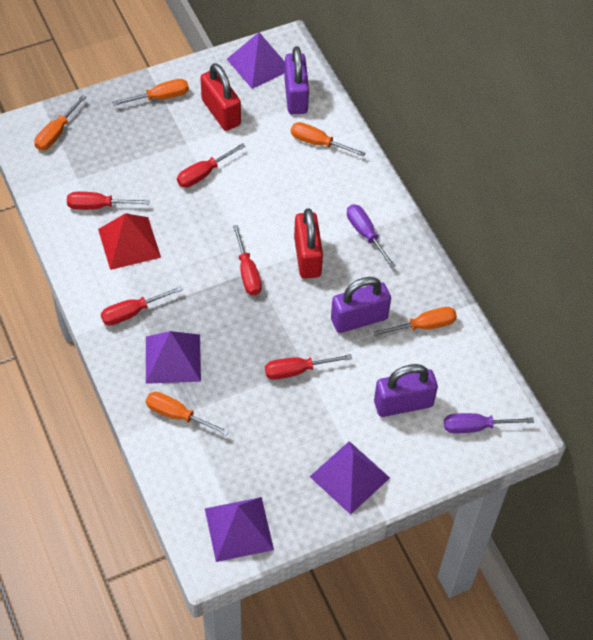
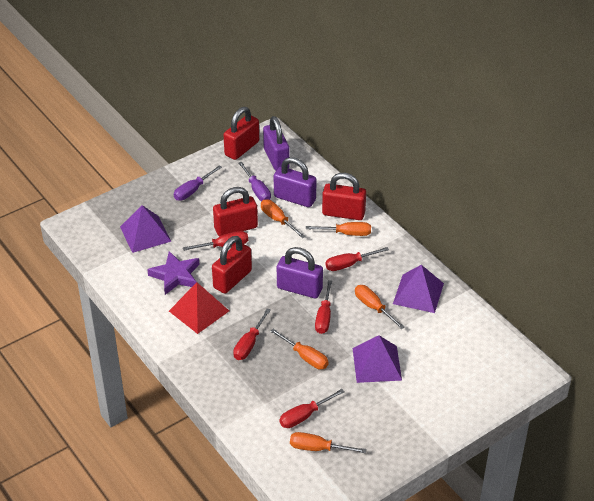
purple pyramid: [146,331,201,384] [205,497,274,562] [227,32,285,89] [310,441,390,515] = 4 -> [120,205,172,253] [353,335,402,383] [393,265,444,313] = 3
purple star: none = 0 -> [147,251,199,295] = 1
red padlock: [201,63,241,131] [294,208,323,279] = 2 -> [212,236,252,294] [213,187,258,237] [223,107,259,160] [322,173,366,220] = 4

